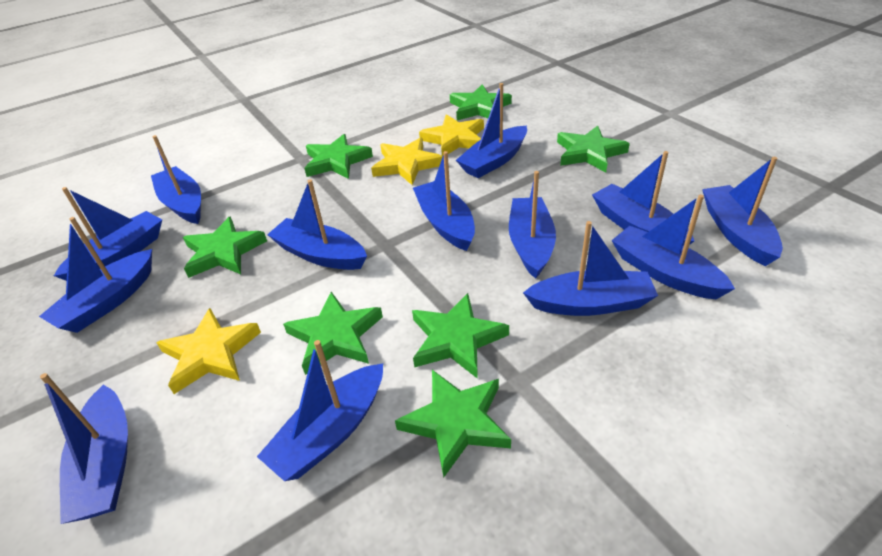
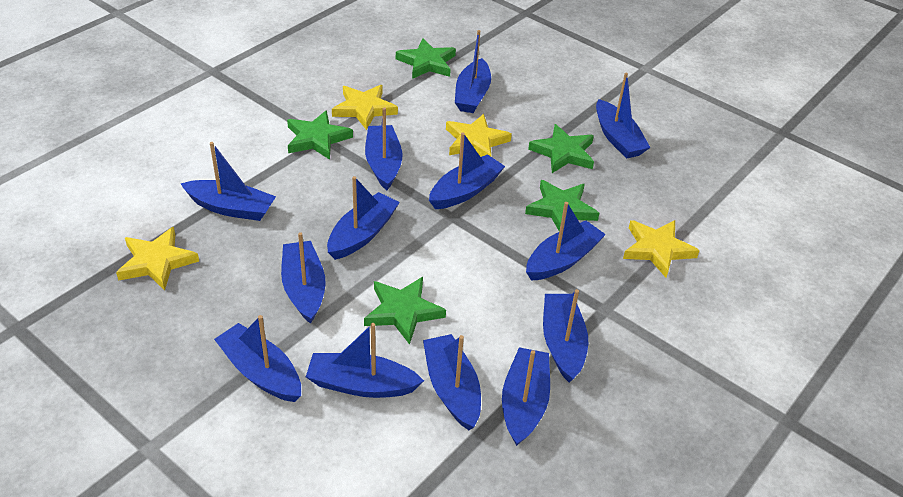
green star: [183,216,267,278] [283,292,383,375] [304,134,373,179] [395,370,511,478] [412,293,509,379] [450,84,512,120] [557,126,630,173] = 7 -> [287,110,353,160] [364,277,446,345] [396,38,456,79] [525,180,599,231] [528,124,594,173] = 5
yellow star: [156,308,261,394] [371,137,443,185] [419,114,484,156] = 3 -> [116,227,199,291] [332,85,398,130] [446,114,512,157] [623,220,700,278] = 4

